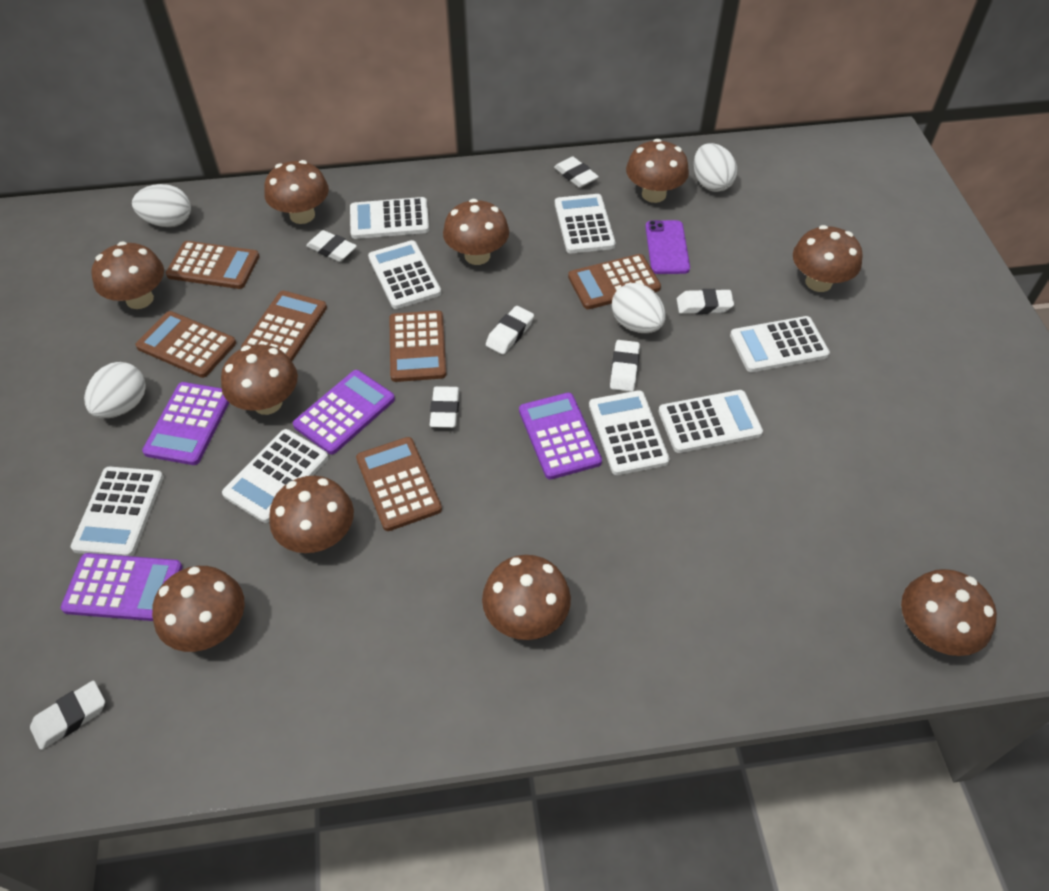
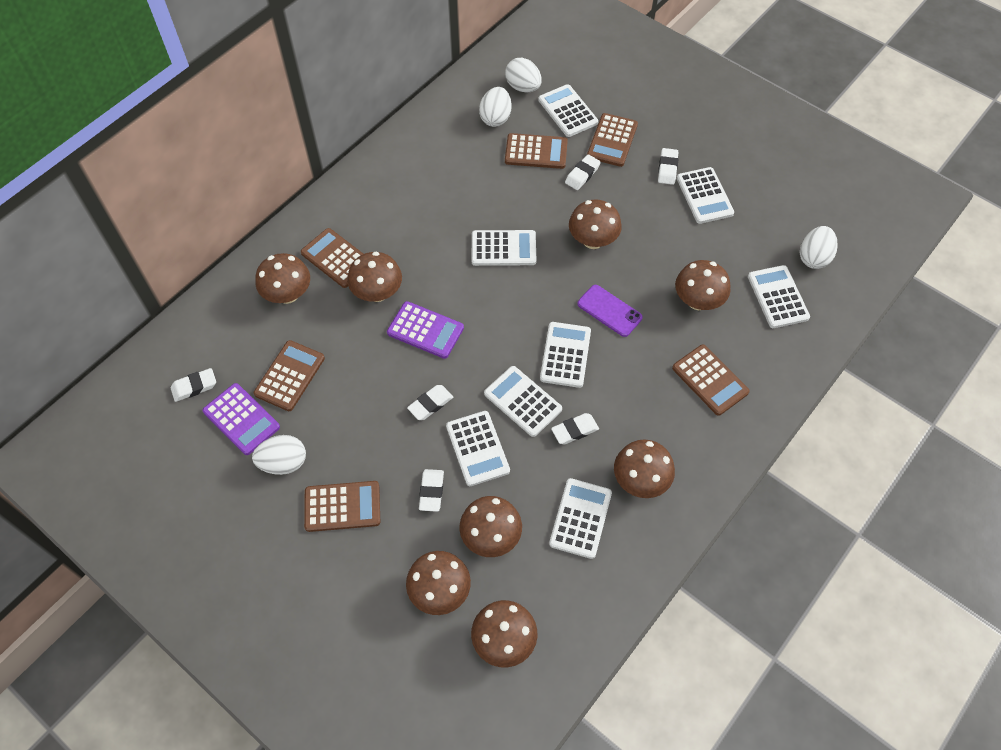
brown mushroom: [91,242,164,309] [152,566,245,652] [221,344,298,415] [264,160,329,224] [269,476,354,553] [443,199,509,265] [482,555,571,640] [626,139,689,203] [793,225,863,292] [901,569,997,656] = 10 -> [255,253,310,304] [347,252,402,302] [406,551,471,615] [459,496,522,557] [471,600,537,667] [569,199,622,249] [614,440,675,498] [675,260,731,310] = 8
purple calculator: [61,553,183,621] [142,382,229,465] [293,370,395,455] [519,392,602,480] = 4 -> [203,383,280,455] [387,301,464,359] = 2
white eraser: [30,681,105,750] [306,230,357,262] [430,386,460,428] [486,306,534,355] [554,156,599,188] [610,340,640,392] [677,289,734,314] = 7 -> [171,368,216,402] [407,385,453,420] [419,469,444,512] [551,413,599,444] [565,154,601,190] [658,148,678,185] = 6

